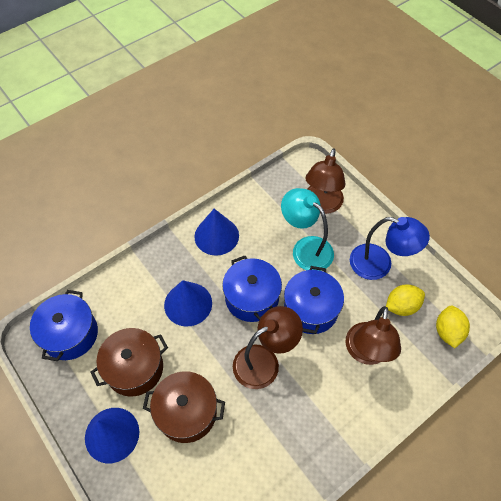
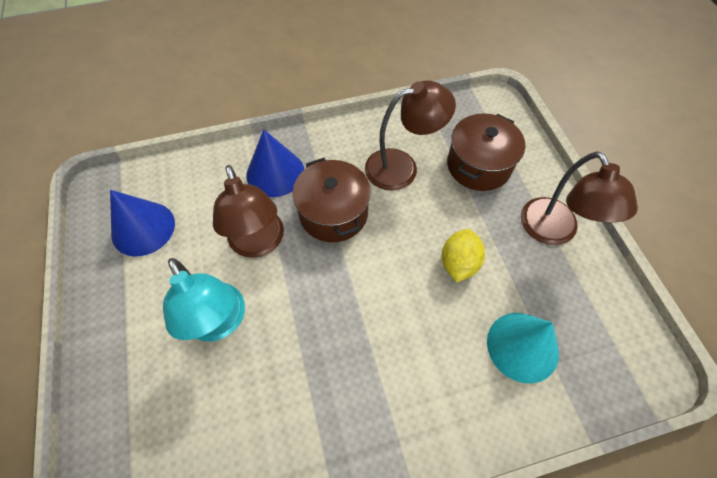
blue cone: [85,408,139,463] [164,280,212,327] [194,209,239,256] = 3 -> [110,190,175,256] [247,130,304,197] = 2
blue lamp: [350,217,430,280] = 1 -> none = 0
blue pot: [30,290,98,361] [222,256,282,322] [284,266,344,334] = 3 -> none = 0
turquoise cone: none = 0 -> [487,313,559,383] = 1
yellow lemon: [386,284,425,316] [436,306,470,348] = 2 -> [442,229,485,282] = 1

